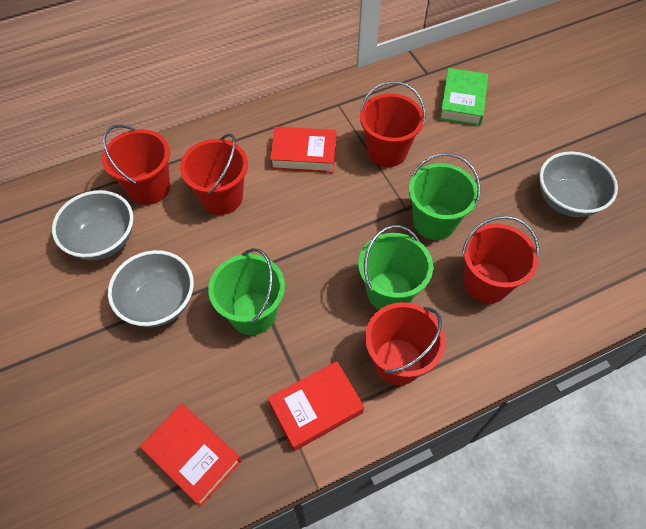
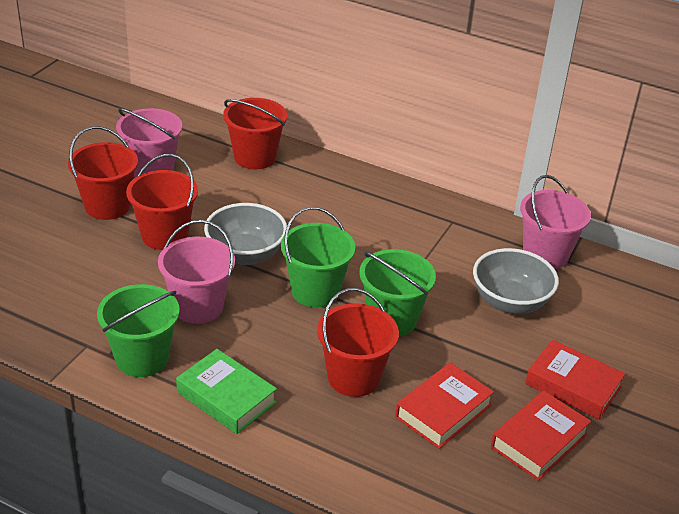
grey bowl: [52,190,133,260] [108,250,194,327] [539,151,618,217] = 3 -> [204,203,287,265] [473,248,559,314] = 2
pink bucket: none = 0 -> [116,108,182,178] [158,220,235,324] [520,175,591,269] = 3
red bucket: [102,125,170,205] [180,134,248,215] [360,81,426,167] [365,302,445,385] [462,216,539,303] = 5 -> [68,126,138,220] [126,154,198,250] [223,98,287,169] [317,288,399,397] = 4

